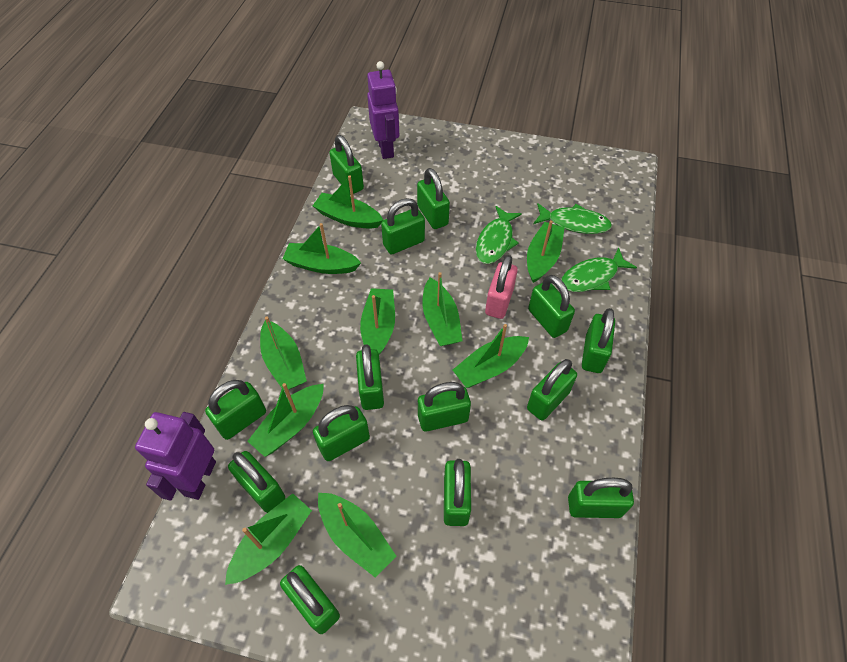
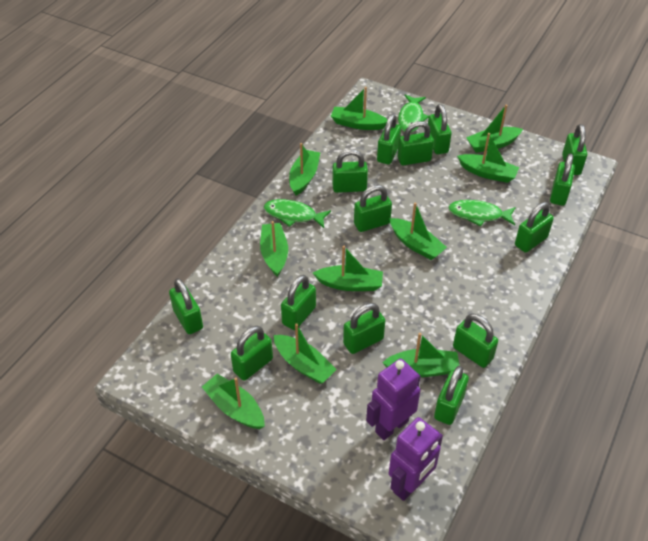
pink padlock: [485,255,518,319] = 1 -> none = 0

